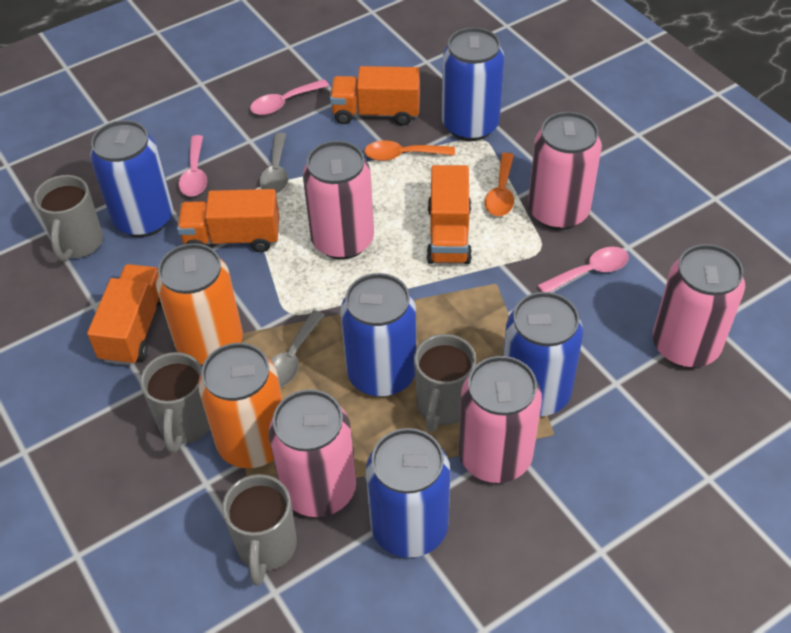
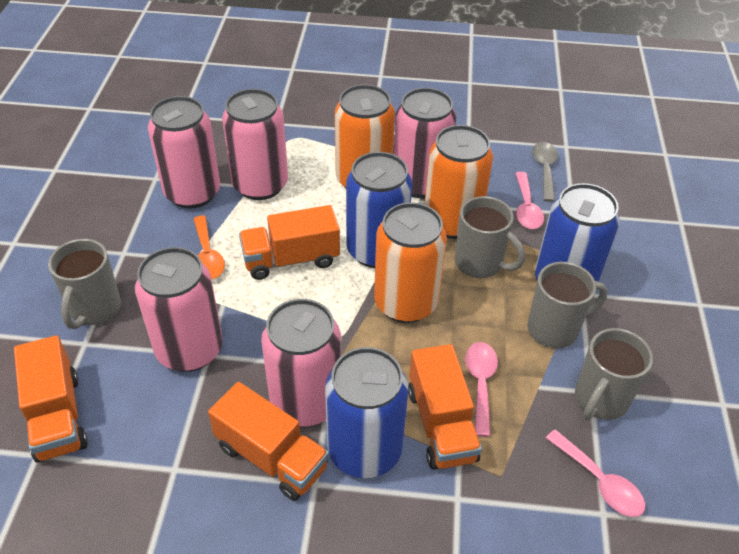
blue can: [90,120,173,237] [341,273,416,397] [366,428,450,558] [442,27,504,141] [503,292,583,417] = 5 -> [325,347,409,478] [346,152,412,268] [535,183,620,282] = 3
grey spoon: [260,132,288,193] [270,310,325,388] = 2 -> [532,142,558,202] = 1
orange can: [156,243,243,365] [198,343,282,468] = 2 -> [335,84,395,188] [374,203,447,323] [424,125,493,239] = 3
orange spoon: [364,140,455,161] [485,153,514,216] = 2 -> [194,216,225,279] = 1

